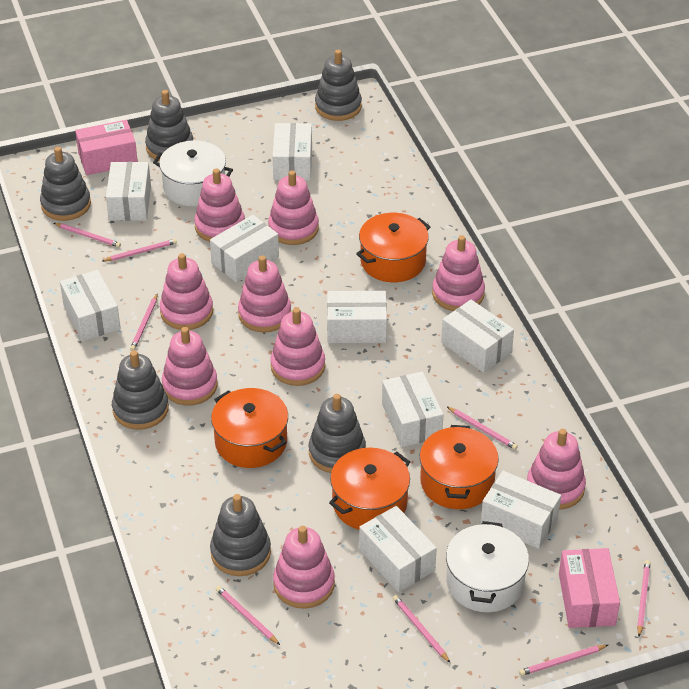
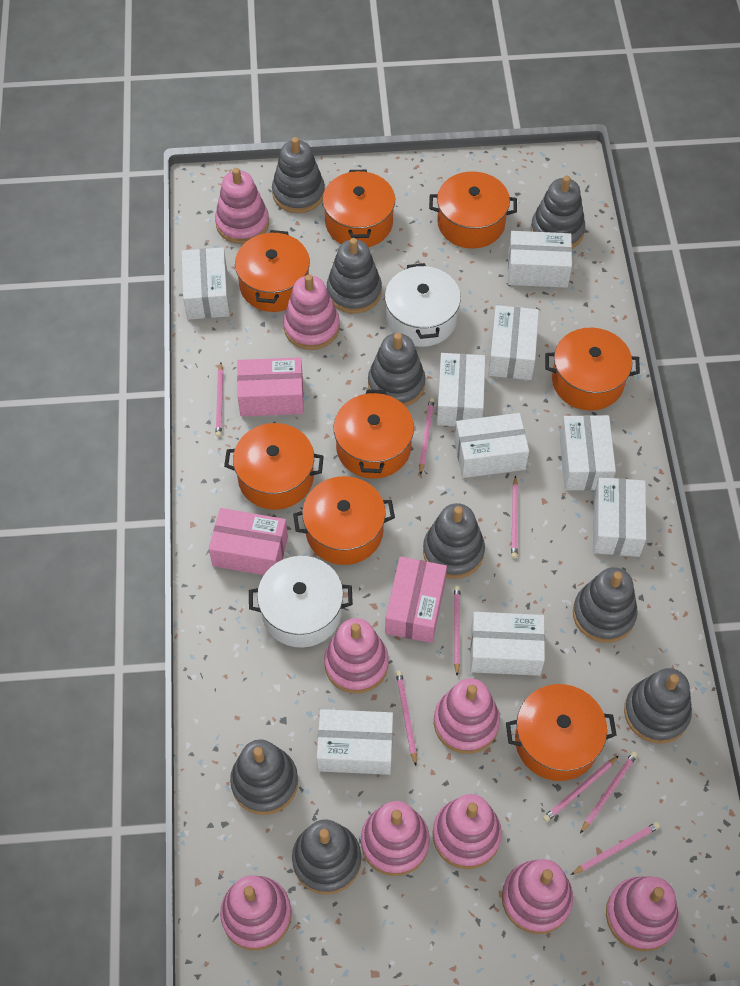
grey stacking toy: [40,147,91,221] [112,350,169,430] [145,90,193,161] [210,494,271,576] [309,394,366,473] [315,50,362,121] = 6 -> [230,740,298,815] [272,137,325,213] [292,819,361,895] [327,238,382,314] [368,333,426,407] [423,503,485,579] [531,175,585,249] [573,567,638,643] [624,668,692,744] = 9
orange pot: [211,388,288,468] [329,448,410,530] [356,213,430,282] [420,425,499,509] = 4 -> [224,423,324,510] [235,230,310,312] [293,476,395,565] [322,170,395,247] [334,389,414,479] [429,171,517,249] [506,684,617,781] [545,328,640,411] = 8
pink box: [75,120,138,175] [559,548,620,628] = 2 -> [209,508,288,575] [237,357,304,416] [385,556,447,643] = 3

